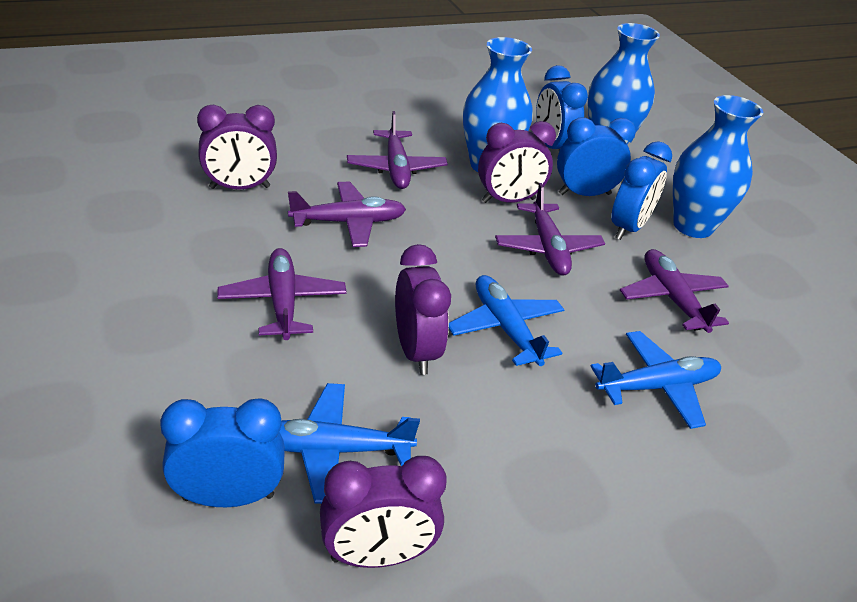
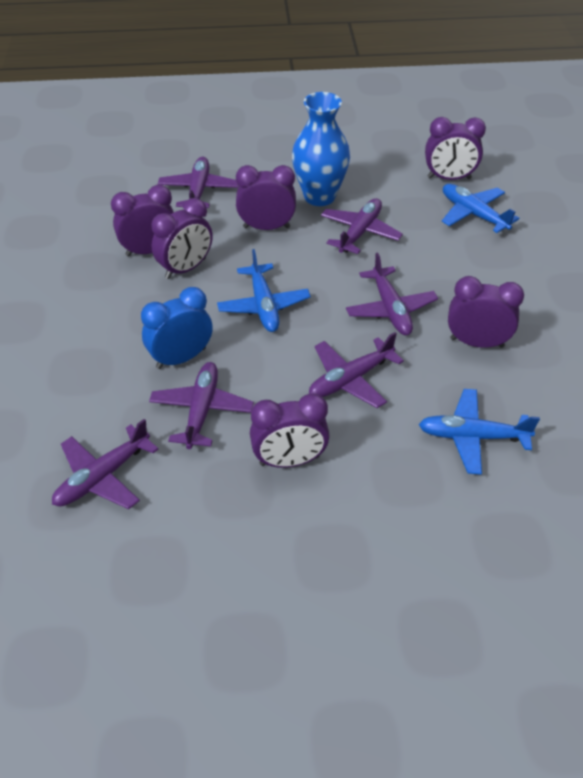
blue clock: [160,398,285,507] [536,65,588,151] [557,117,636,196] [611,141,672,240] = 4 -> [141,287,213,369] = 1
blue vase: [463,37,533,172] [588,23,660,144] [673,95,763,238] = 3 -> [292,92,350,206] = 1
purple clock: [197,105,277,190] [320,456,447,568] [395,244,451,375] [478,121,556,203] = 4 -> [111,185,174,257] [151,198,213,279] [236,165,296,230] [250,393,330,468] [425,117,486,180] [448,276,524,348] = 6
purple plane: [218,248,347,340] [288,182,406,247] [347,111,448,189] [495,183,605,276] [620,249,729,333] = 5 -> [52,419,159,509] [149,362,254,449] [158,157,238,208] [309,332,404,408] [321,198,403,254] [346,252,438,335] = 6

